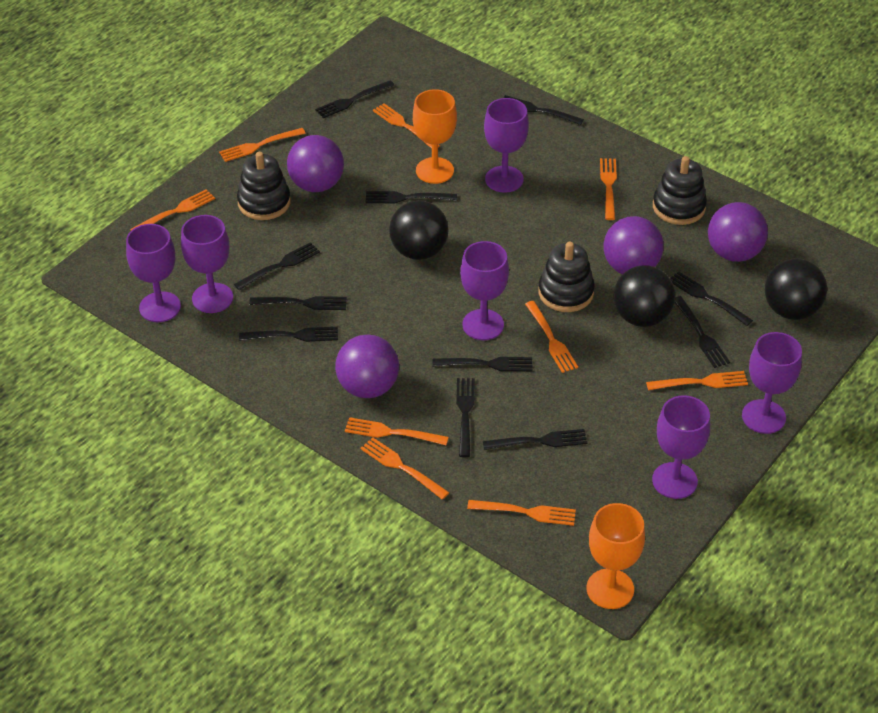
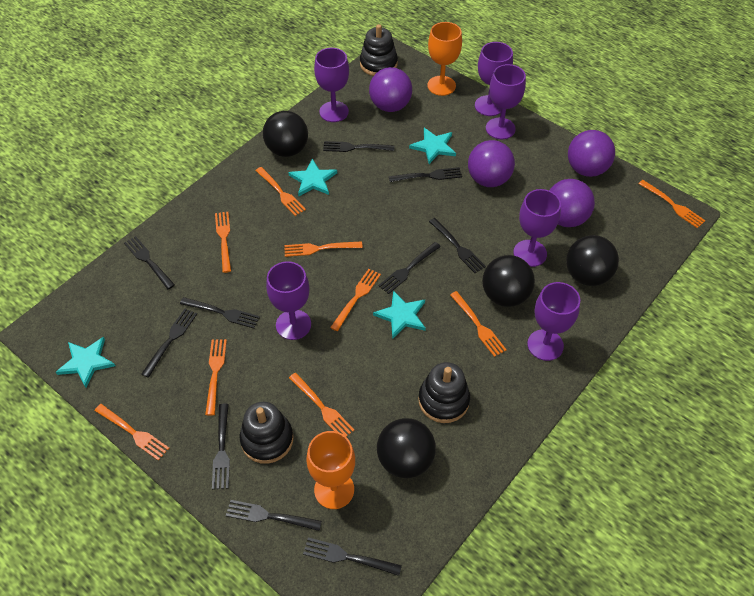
black ball: [389,200,449,260] [613,265,675,327] [765,258,827,320] = 3 -> [263,111,308,157] [377,418,436,478] [482,255,535,307] [566,235,619,286] = 4
black fork: [234,242,320,290] [239,327,338,342] [249,296,347,310] [315,80,395,118] [366,191,457,204] [433,357,533,371] [456,378,475,457] [483,429,588,450] [503,95,584,125] [671,271,753,326] [675,296,730,368] = 11 -> [124,236,175,289] [141,309,197,378] [180,297,260,328] [212,404,230,489] [226,500,322,531] [303,537,402,576] [323,141,395,152] [378,242,441,294] [389,167,462,182] [429,218,486,273] = 10
turquoise star: none = 0 -> [56,337,115,388] [288,159,337,196] [373,290,426,339] [409,128,456,164] = 4

